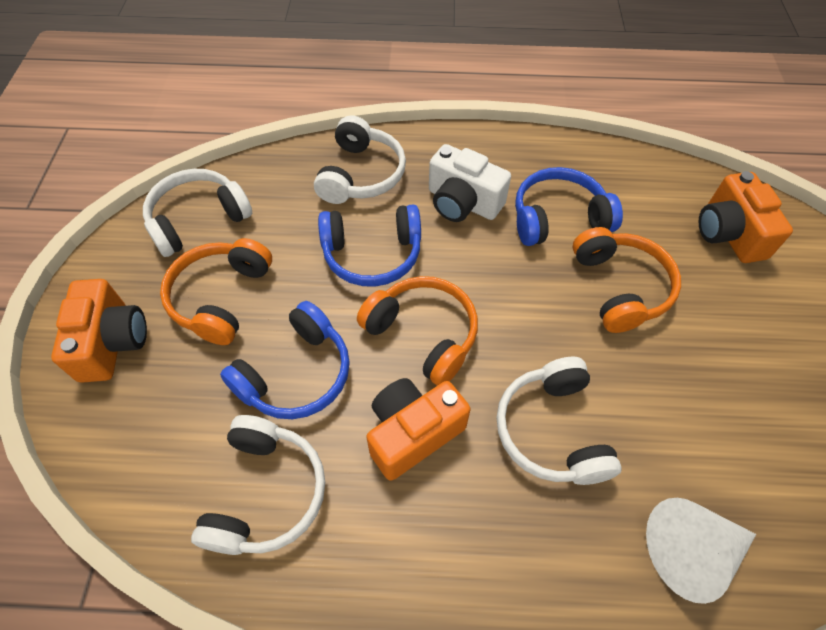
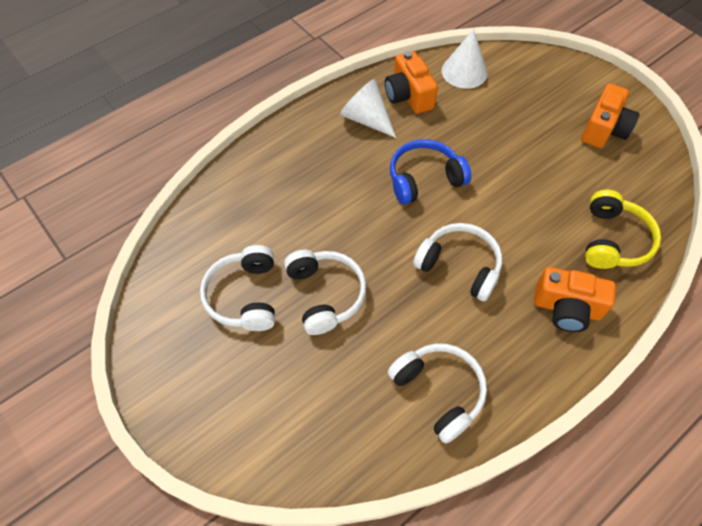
blue headphones: [220,301,350,419] [318,204,421,287] [515,167,623,246] = 3 -> [390,139,471,205] = 1
orange headphones: [160,238,272,345] [357,276,478,386] [573,227,681,333] = 3 -> none = 0
white camera: [429,144,511,222] = 1 -> none = 0
white cone: [646,498,756,604] = 1 -> [340,79,396,138] [441,29,488,89] = 2
yellow headphones: none = 0 -> [585,190,661,269] = 1

